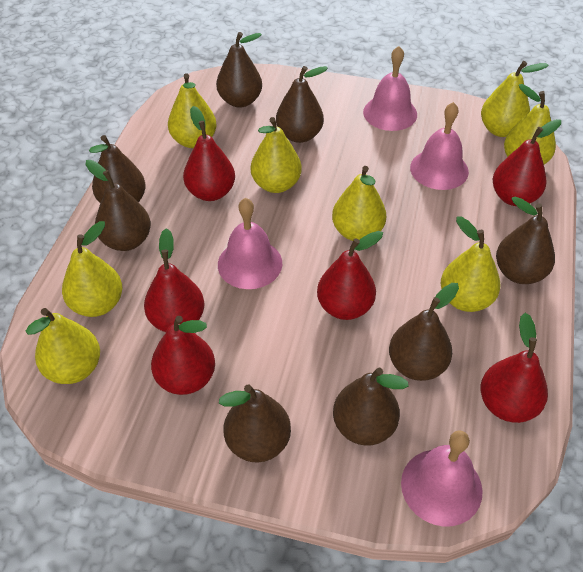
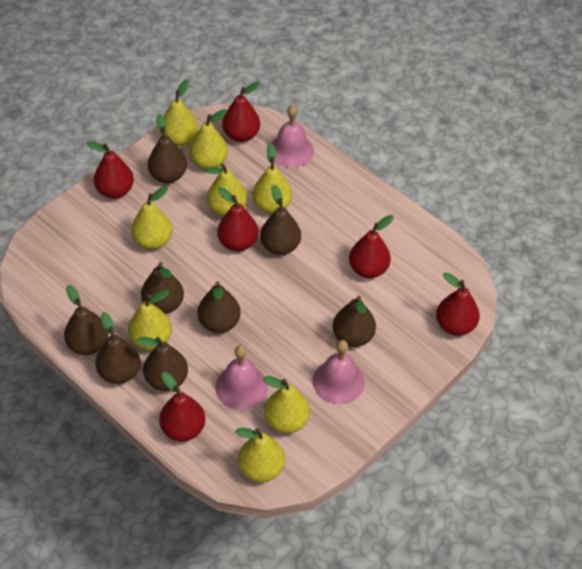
pink bell: [218,198,282,289] [363,46,417,131] [401,430,483,526] [410,102,469,190] = 4 -> [215,345,268,410] [271,105,314,168] [313,340,365,404] = 3

